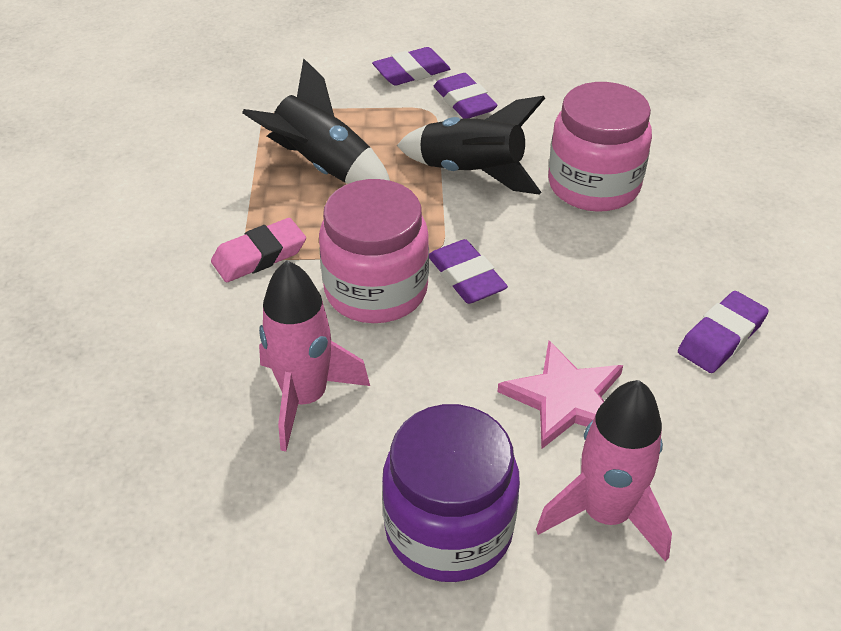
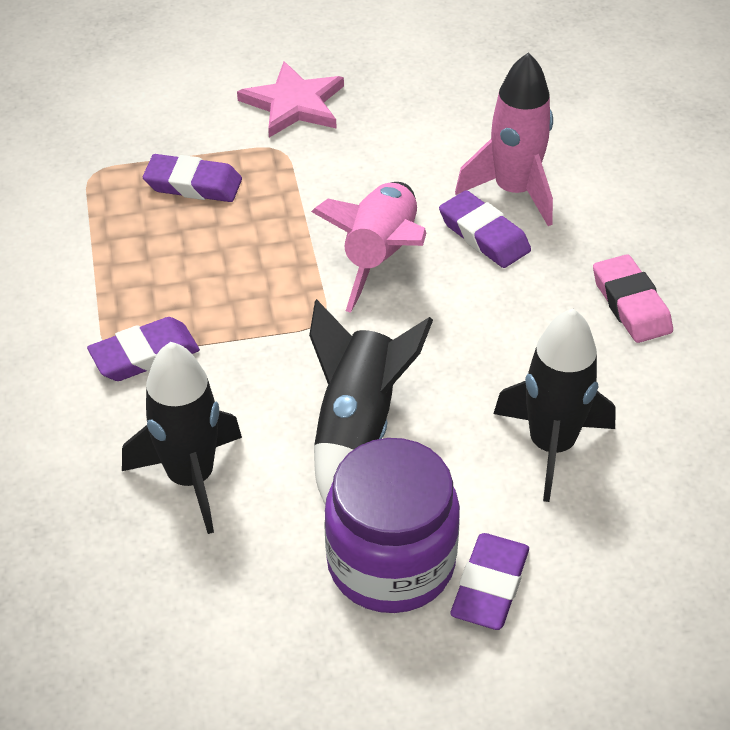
black rocket: [242,58,390,184] [397,96,545,195] = 2 -> [122,342,242,534] [309,299,433,505] [493,309,616,502] = 3
pink jar: [319,179,429,323] [548,82,652,212] = 2 -> none = 0

